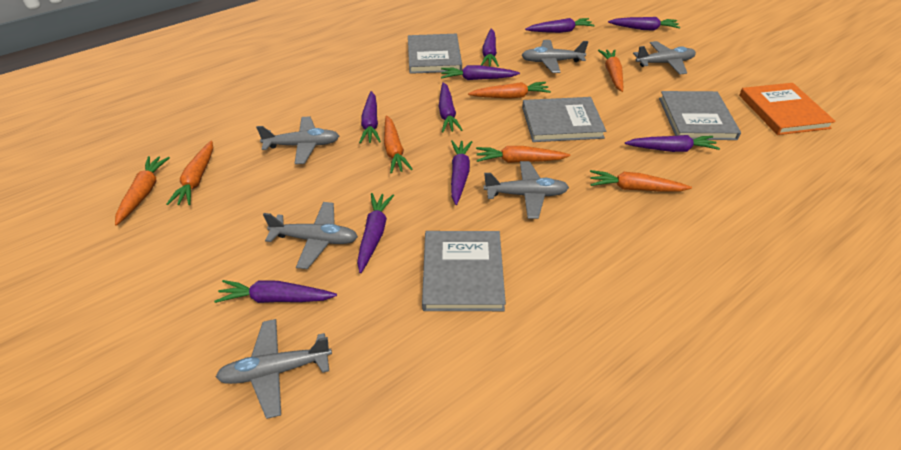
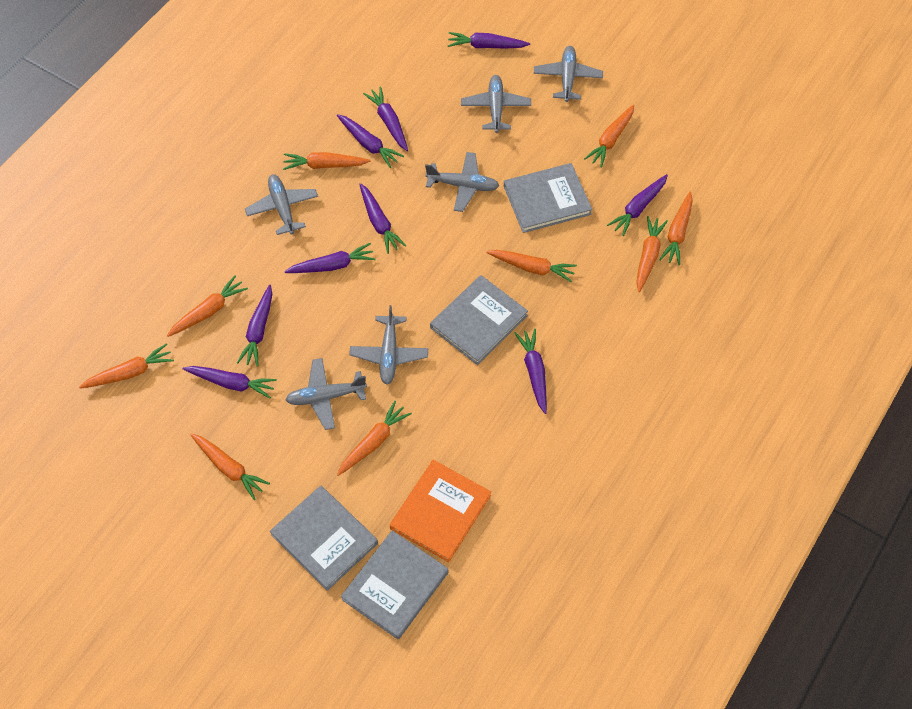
orange carrot: [115,156,170,226] [167,141,213,205] [384,116,413,173] [468,82,551,99] [476,146,571,163] [590,170,692,192] [598,49,623,92] = 7 -> [79,343,174,389] [167,276,248,337] [191,434,270,500] [283,152,371,170] [337,401,412,476] [486,250,577,283] [584,105,634,168] [636,216,668,292] [659,192,693,265] = 9
purple carrot: [214,280,337,303] [357,193,394,273] [359,91,381,144] [439,82,463,132] [441,65,520,80] [451,140,472,205] [481,29,499,67] [525,18,595,33] [608,17,680,31] [625,135,720,152] = 10 -> [183,366,277,399] [237,285,272,366] [284,243,376,273] [337,114,404,168] [359,183,406,254] [363,86,408,151] [448,32,530,49] [515,329,547,414] [607,174,668,236] = 9

